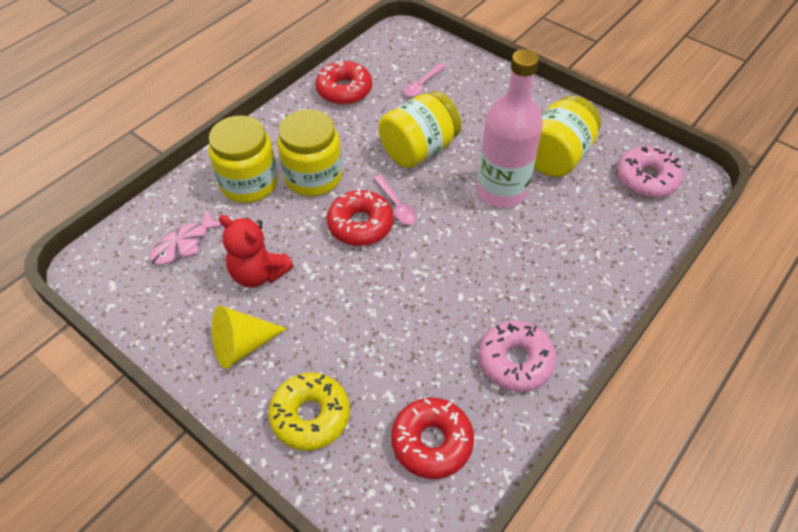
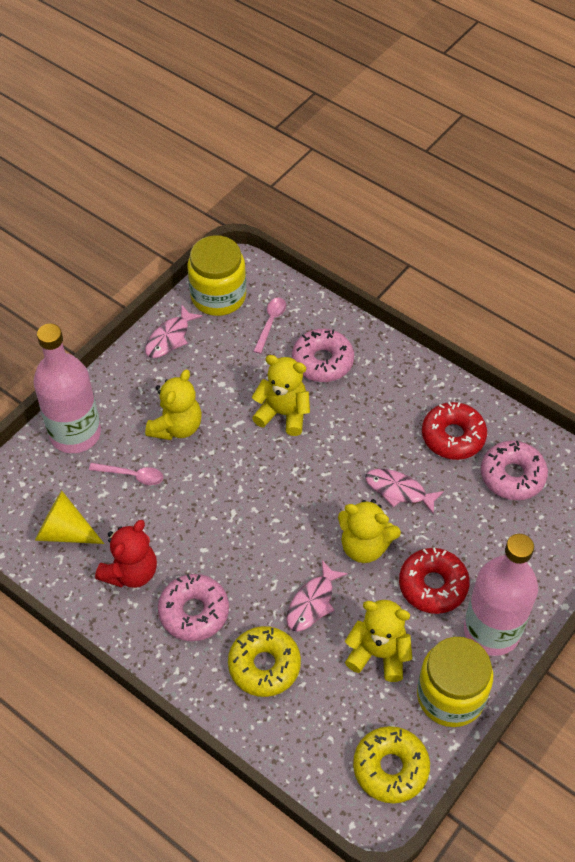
pink bottle: [477,49,543,207] = 1 -> [33,324,101,453] [464,534,538,656] = 2
pink donut: [479,321,556,392] [617,146,683,198] = 2 -> [158,574,229,641] [292,329,354,382] [481,441,548,500] = 3
pink fish: [150,210,222,265] = 1 -> [145,305,203,358] [287,560,348,632] [365,469,444,515] = 3
red donut: [315,59,372,105] [327,188,394,246] [391,398,474,479] = 3 -> [399,547,470,614] [422,401,487,460] = 2
yellow donut: [269,372,350,451] = 1 -> [228,626,301,697] [353,726,430,803] = 2
yellow jar: [209,116,278,203] [277,109,342,196] [379,91,461,168] [534,96,601,177] = 4 -> [187,235,246,316] [417,637,493,727] = 2
yellow teddy bear: none = 0 -> [145,370,202,440] [252,355,310,436] [338,499,401,563] [345,600,412,682] = 4

